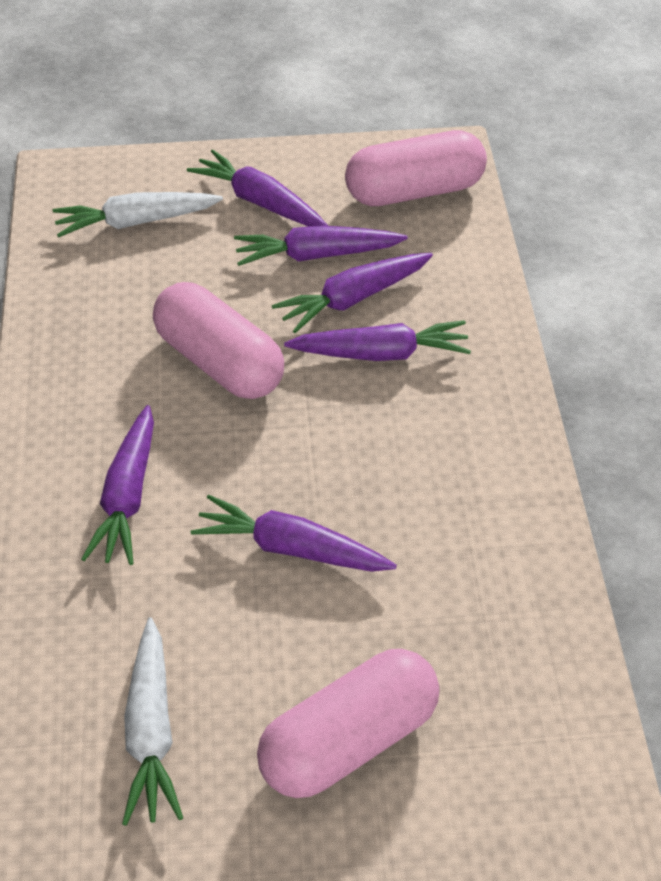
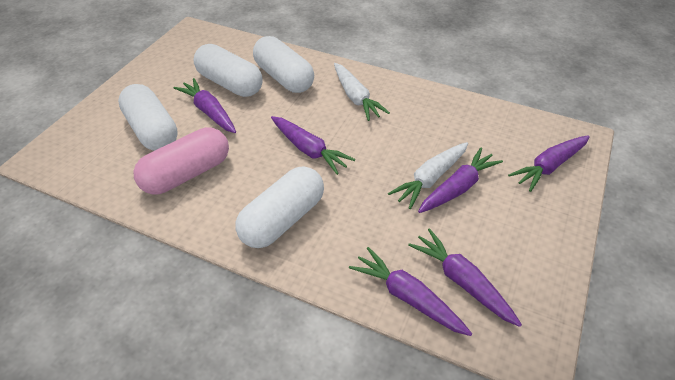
pink capsule: [153,282,284,399] [257,649,440,798] [345,130,487,206] = 3 -> [134,127,229,195] = 1
white capsule: none = 0 -> [118,84,178,151] [194,44,262,97] [235,166,324,248] [253,36,314,93] = 4

